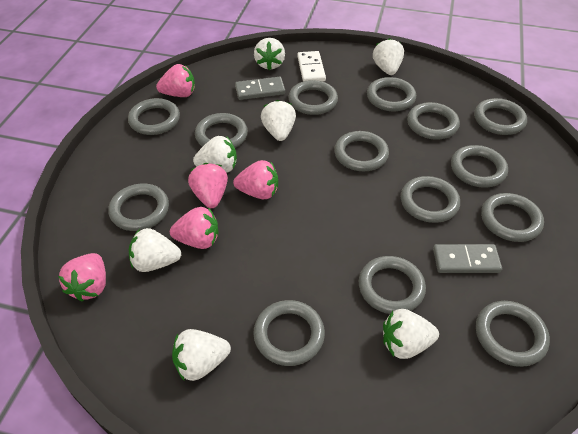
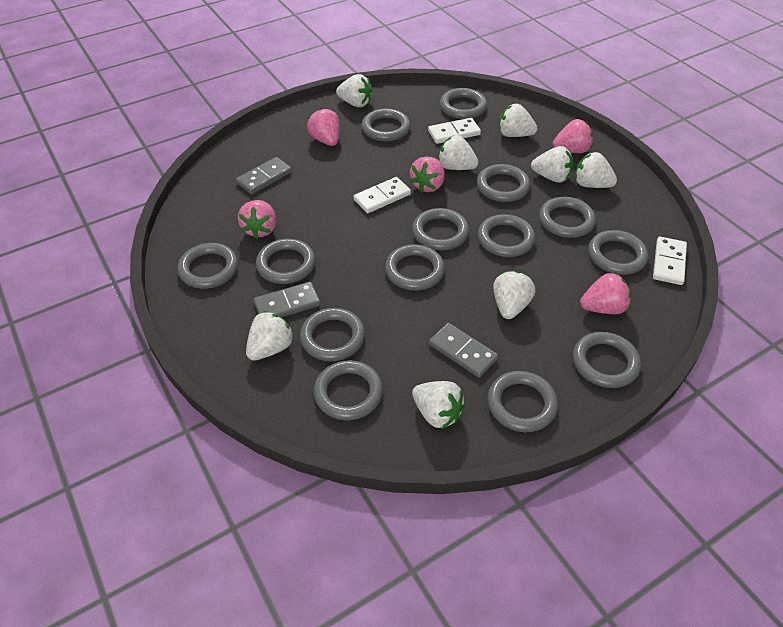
grey domino: [235,77,285,100] [433,244,502,273] = 2 -> [236,157,292,194] [254,282,320,317] [429,323,498,378] = 3
white domino: [297,51,326,81] = 1 -> [354,177,411,213] [428,118,481,144] [653,237,687,285] = 3
white strawberry: [129,228,181,272] [172,329,231,381] [193,136,237,173] [254,38,285,70] [261,100,296,141] [373,38,404,75] [383,309,439,359] = 7 -> [246,311,294,361] [336,74,372,107] [412,381,465,429] [438,135,479,170] [493,271,536,319] [499,104,537,137] [531,146,573,183] [575,152,617,188] = 8

